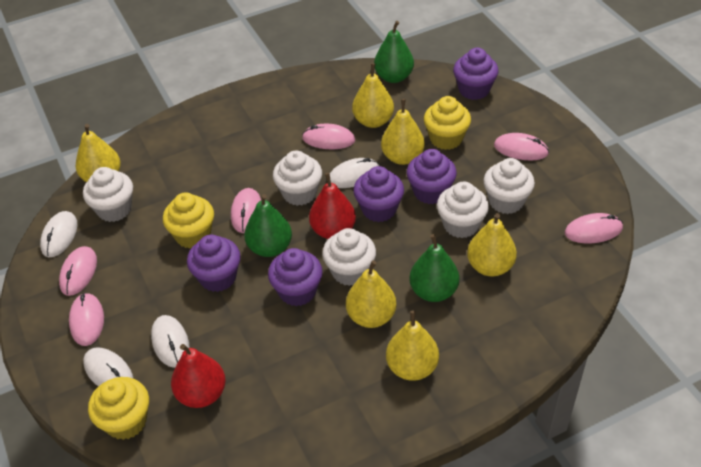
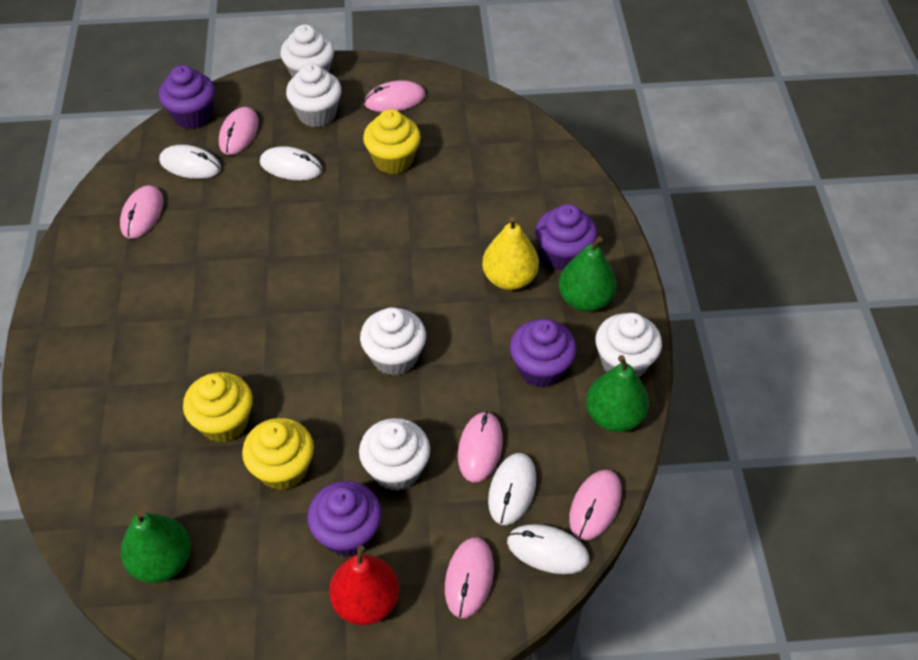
purple cupcake: [187,235,241,292] [268,248,323,306] [353,166,404,222] [407,149,457,204] [453,48,498,100] = 5 -> [159,65,215,129] [307,481,382,556] [510,319,577,387] [535,204,597,271] = 4
red pear: [171,344,226,408] [309,173,356,239] = 2 -> [329,545,399,625] = 1
yellow pear: [76,124,121,182] [346,260,396,328] [352,63,394,128] [381,99,425,165] [386,310,439,381] [467,213,517,276] = 6 -> [482,217,539,290] = 1

